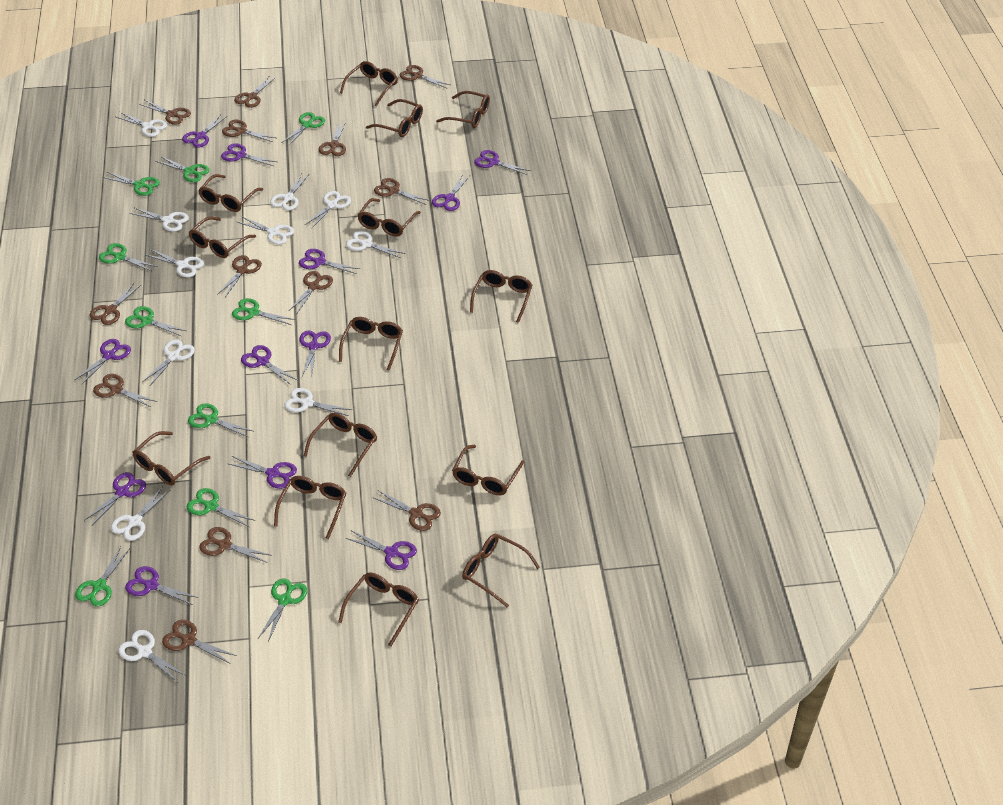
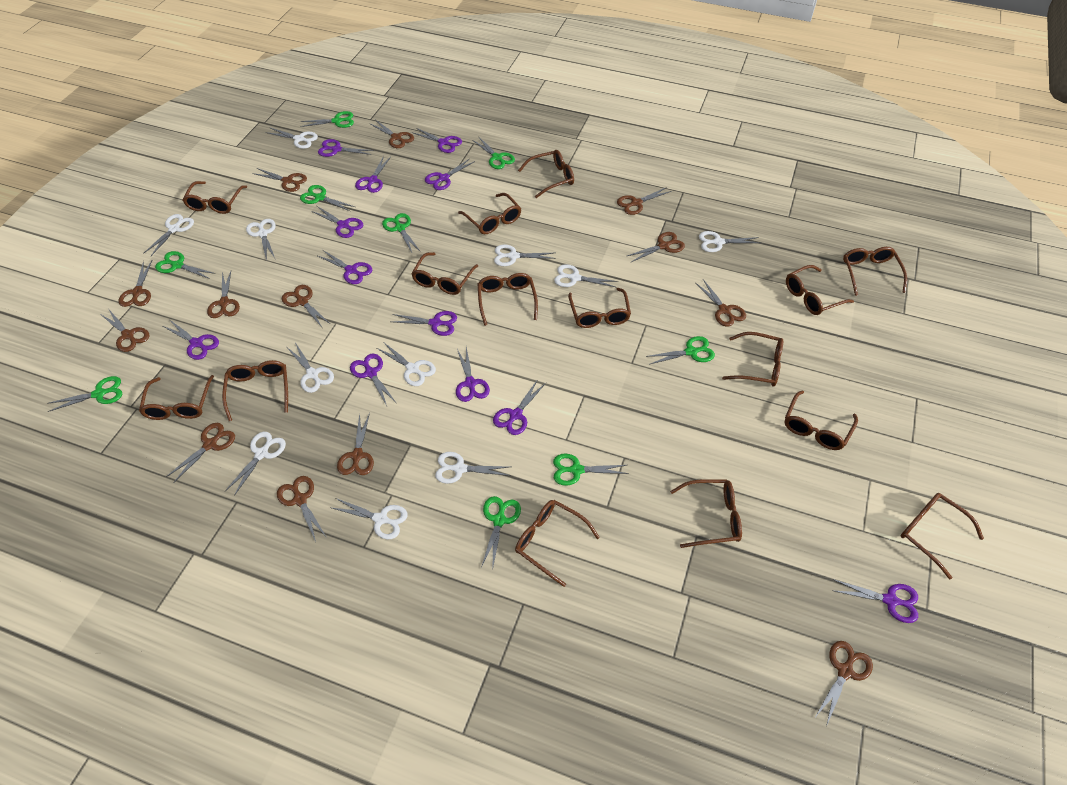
brown glasses: [132,431,211,485] [188,216,256,258] [198,174,263,212] [274,476,346,539] [304,413,377,477] [338,572,419,646] [339,317,403,371] [340,61,398,107] [357,198,421,237] [366,99,423,137] [436,91,490,128] [452,445,524,495] [462,534,540,607] [470,270,532,323] = 14 -> [139,375,214,420] [183,181,247,214] [222,360,288,421] [411,252,478,295] [458,193,521,234] [478,273,538,326] [515,500,600,587] [518,150,574,198] [568,288,631,328] [670,479,742,548] [722,332,783,387] [784,390,858,450] [786,265,854,315] [843,247,907,296] [901,493,984,579] = 15
green scissors: [75,546,130,606] [99,243,158,271] [103,172,160,196] [125,306,186,336] [155,156,209,182] [186,488,255,527] [188,403,253,437] [232,298,295,325] [258,578,307,641] [281,112,325,146] = 10 -> [47,376,122,412] [155,251,216,279] [300,111,354,128] [300,185,355,212] [382,213,421,253] [472,136,515,169] [481,496,521,571] [553,453,629,486] [646,336,715,364] = 9

